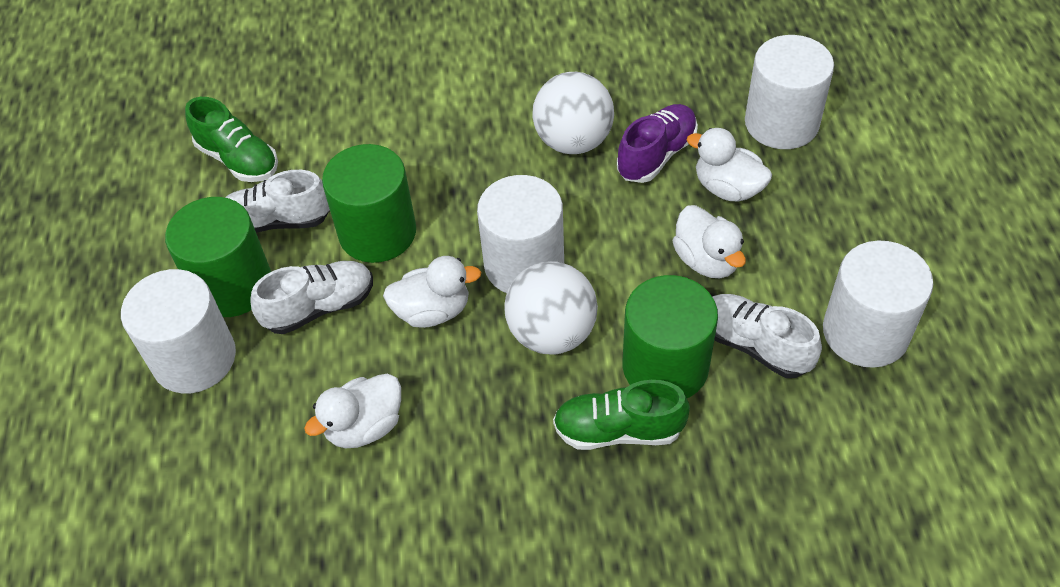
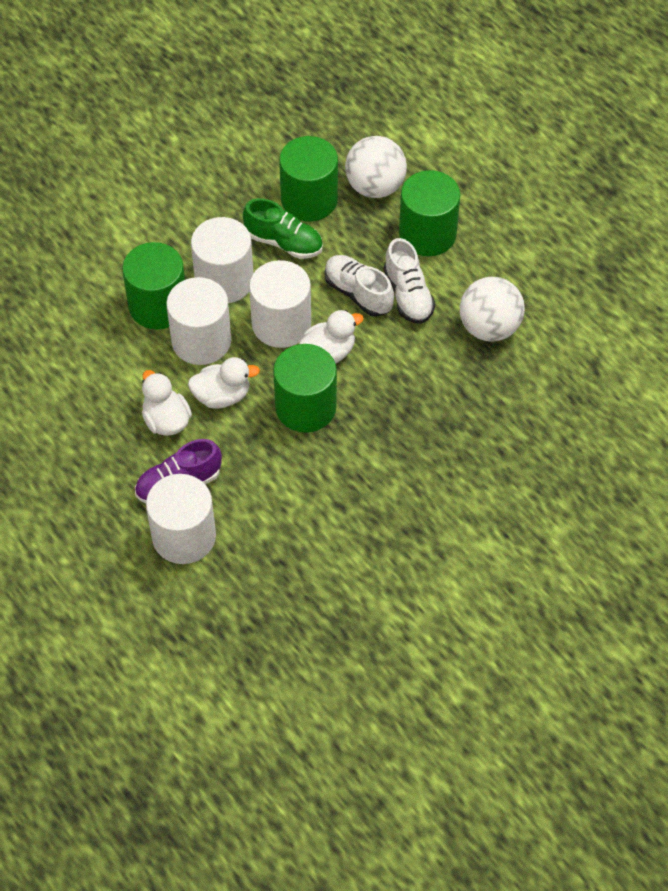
green cylinder: [165,197,271,317] [322,144,416,263] [623,275,718,398] = 3 -> [122,242,185,329] [273,344,337,433] [279,136,338,221] [399,170,460,256] = 4
green shoe: [185,97,278,182] [553,380,690,450] = 2 -> [243,198,323,259] = 1
white duck: [304,374,401,448] [383,256,481,328] [672,205,746,278] [687,128,772,202] = 4 -> [142,370,192,436] [188,357,260,409] [299,310,364,364] = 3
white shoe: [225,170,330,233] [250,261,373,334] [712,294,822,378] = 3 -> [325,255,394,317] [384,238,435,324] = 2

